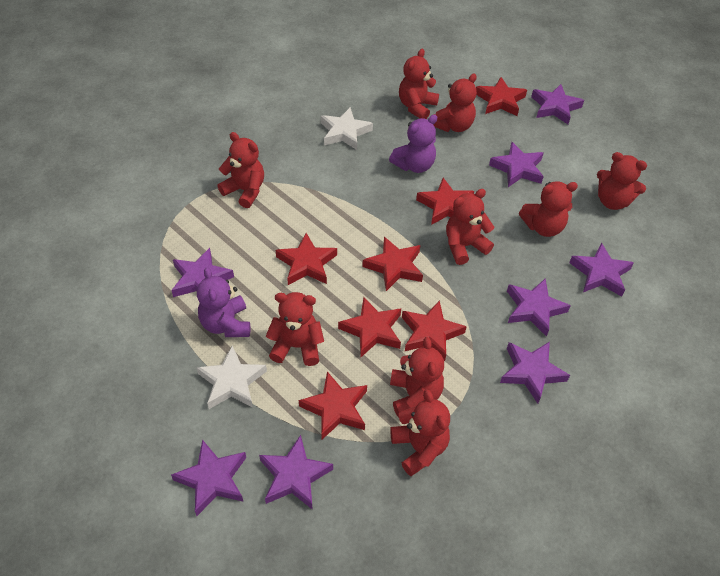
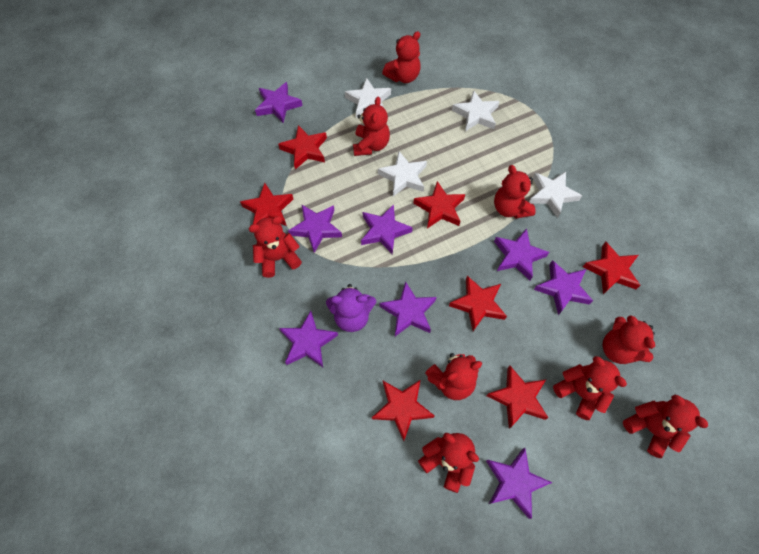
purple teddy bear: [197,267,250,337] [389,115,437,173] = 2 -> [326,284,376,332] = 1
white star: [196,345,267,409] [321,107,373,150] = 2 -> [345,78,391,118] [378,151,427,196] [452,90,500,131] [529,171,582,218] = 4

